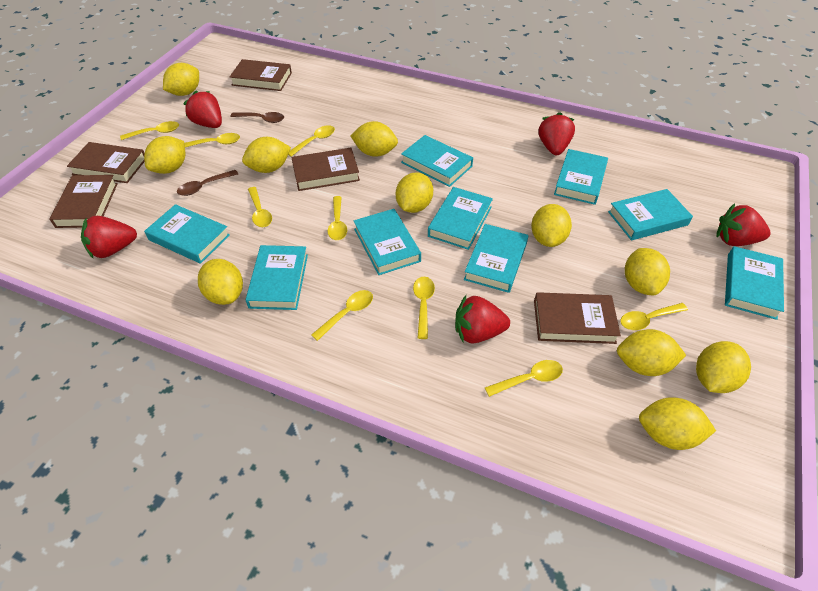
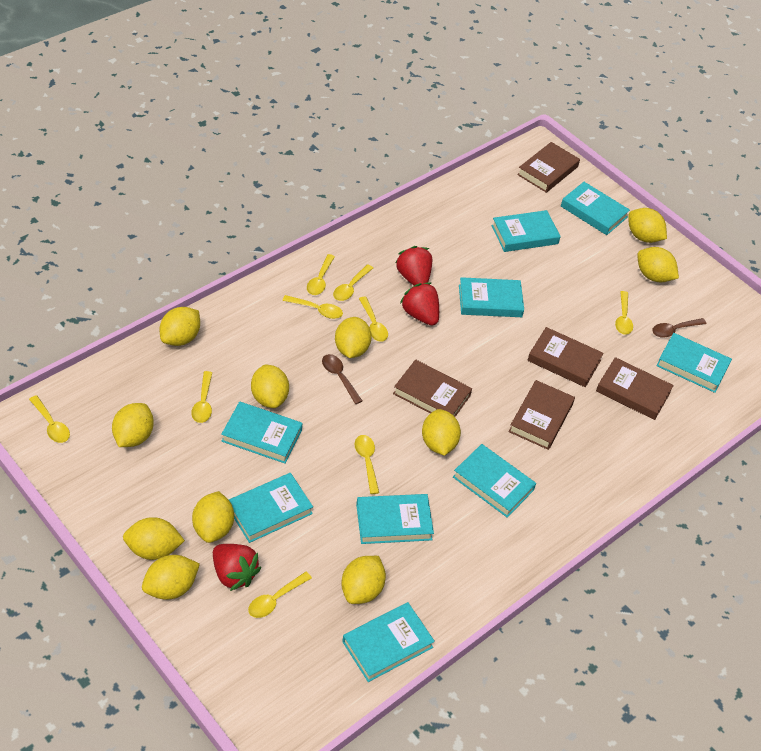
red strawberry: [81,216,137,258] [183,90,222,128] [455,295,510,344] [539,112,575,155] [716,203,770,246] = 5 -> [213,544,261,591] [395,246,432,286] [400,283,439,326] = 3

